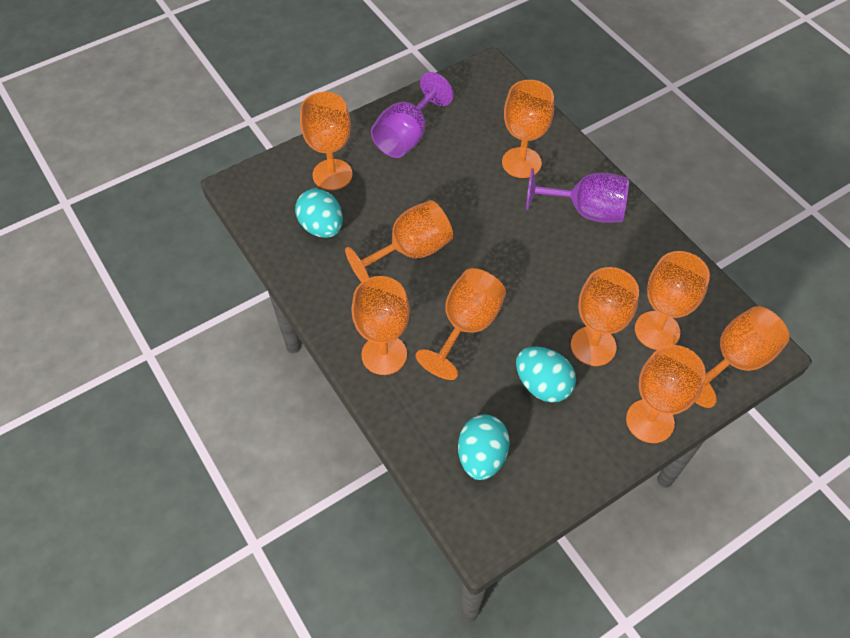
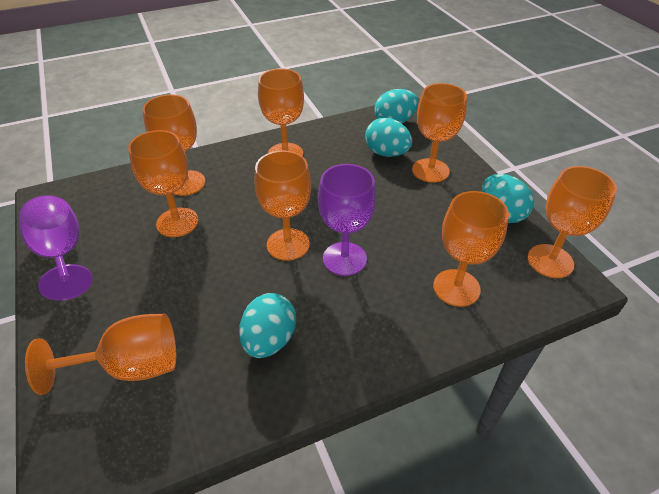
orange goblet: [300,92,353,190] [345,200,453,282] [351,276,410,375] [416,268,506,380] [502,80,554,178] [571,267,639,366] [626,345,706,443] [635,251,710,350] [695,306,790,408] = 9 -> [25,314,176,395] [128,130,198,237] [143,94,206,196] [255,150,311,261] [258,69,304,156] [412,83,467,183] [433,191,509,307] [528,166,617,278] = 8
turquoise egg: [295,188,343,238] [458,414,510,480] [516,347,576,403] = 3 -> [239,293,296,358] [365,118,412,157] [374,89,418,123] [482,174,534,223] = 4

